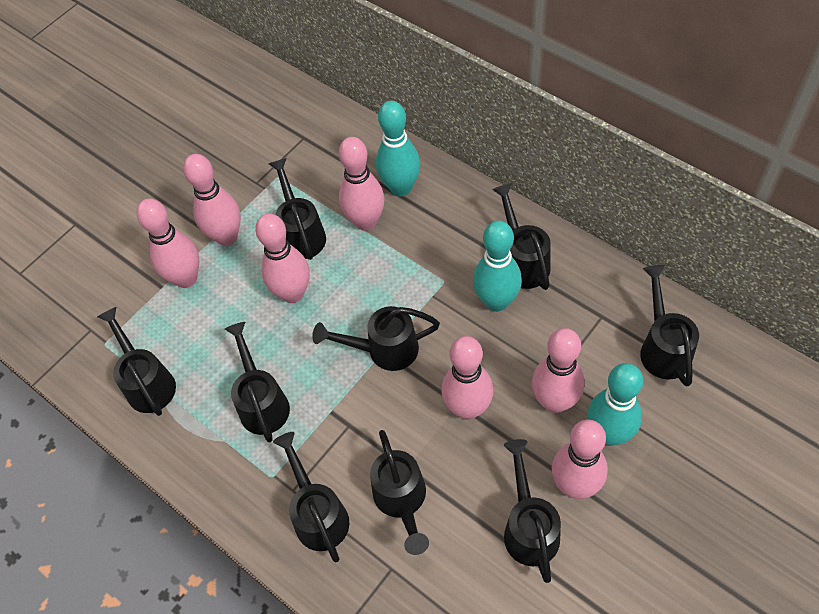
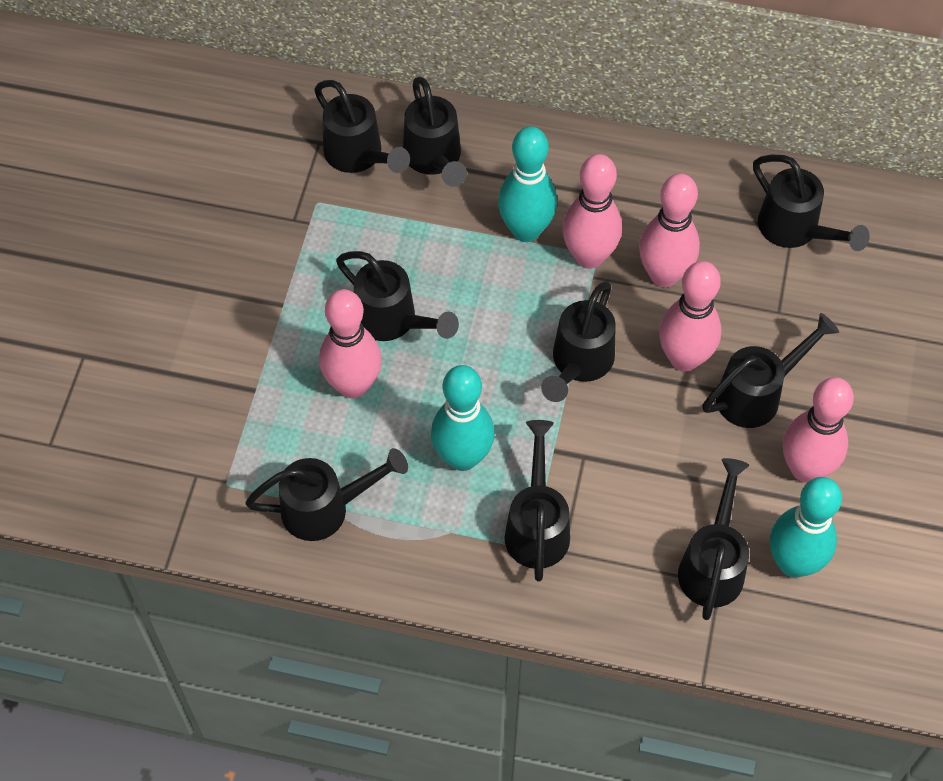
pink bowling pin: [137,198,199,288] [183,154,241,246] [255,213,309,303] [339,137,385,231] [441,336,494,420] [532,328,584,413] [552,420,608,499] = 7 -> [319,289,382,399] [562,154,622,269] [639,173,700,287] [659,261,721,371] [783,377,854,483] = 5

